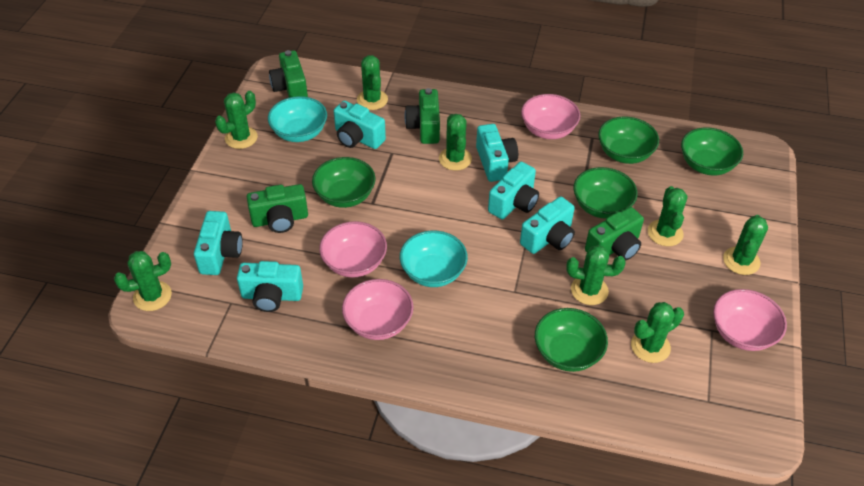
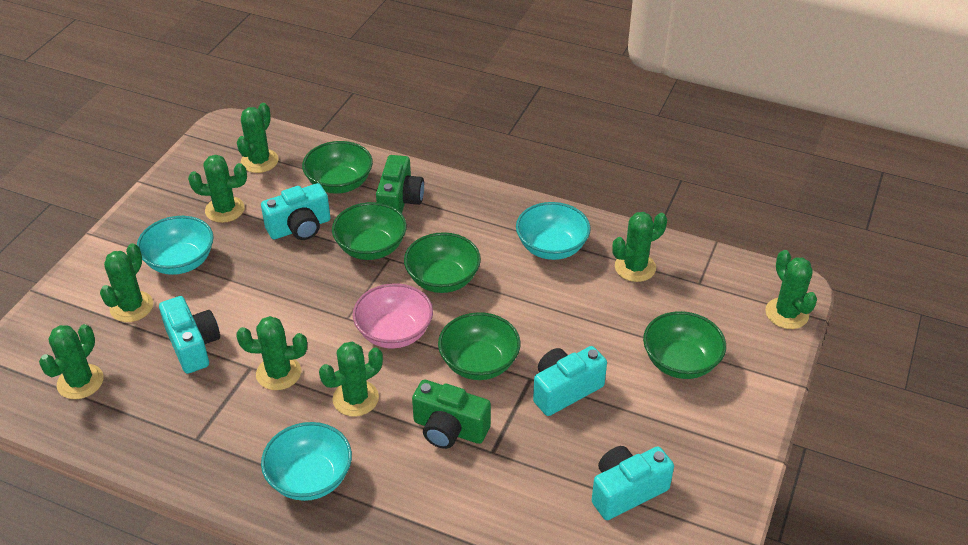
green camera: [247,184,308,233] [269,50,308,98] [405,88,440,144] [585,207,644,260] = 4 -> [376,155,424,214] [412,380,491,449] = 2
pink bowl: [319,221,387,278] [342,279,414,340] [521,94,580,139] [713,289,787,351] = 4 -> [353,283,433,348] = 1
turquoise bowl: [268,96,327,142] [400,231,468,287] = 2 -> [137,216,214,275] [261,422,352,501] [516,202,591,260] = 3
turquoise camera: [194,211,243,275] [237,261,303,312] [334,101,386,149] [476,124,518,182] [488,161,539,220] [520,197,575,254] = 6 -> [159,296,220,374] [261,183,330,240] [533,346,607,416] [592,446,674,520] = 4

